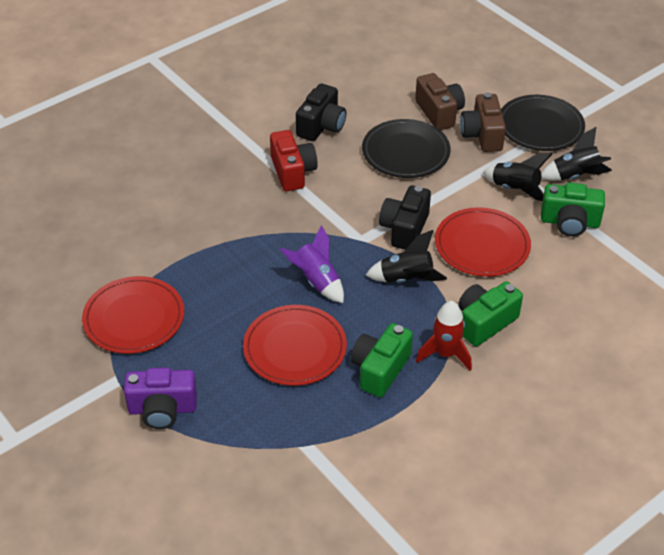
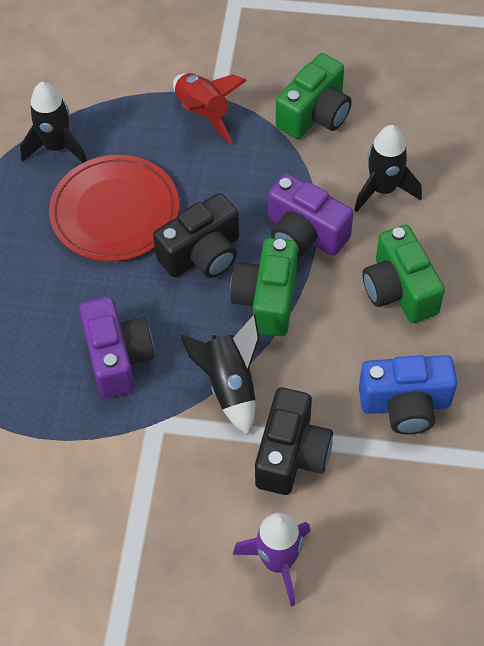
black plate: [362,119,451,178] [501,95,585,151] = 2 -> none = 0
blue camera: none = 0 -> [359,355,457,435] = 1
brown camera: [415,73,465,130] [460,92,506,152] = 2 -> none = 0
purple camera: [124,368,197,429] = 1 -> [79,297,155,399] [268,173,353,257] = 2
red camera: [270,130,318,191] = 1 -> none = 0
red plate: [82,276,184,354] [243,305,347,386] [435,207,531,277] = 3 -> [49,155,179,262] = 1

